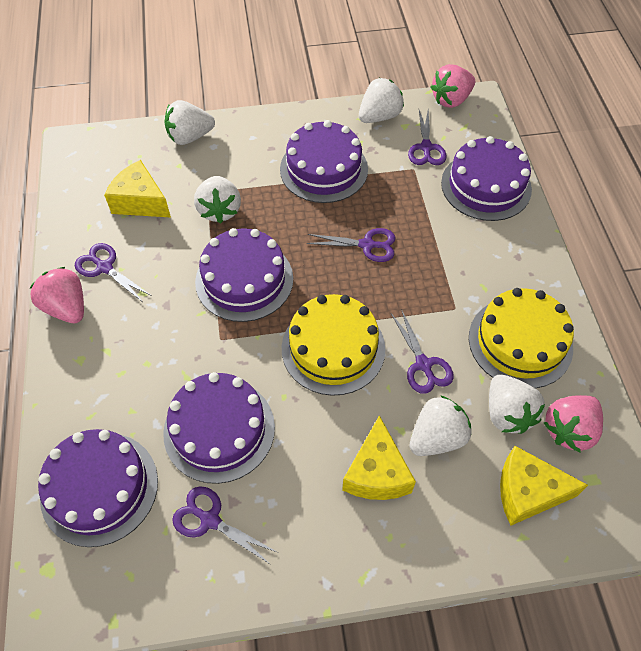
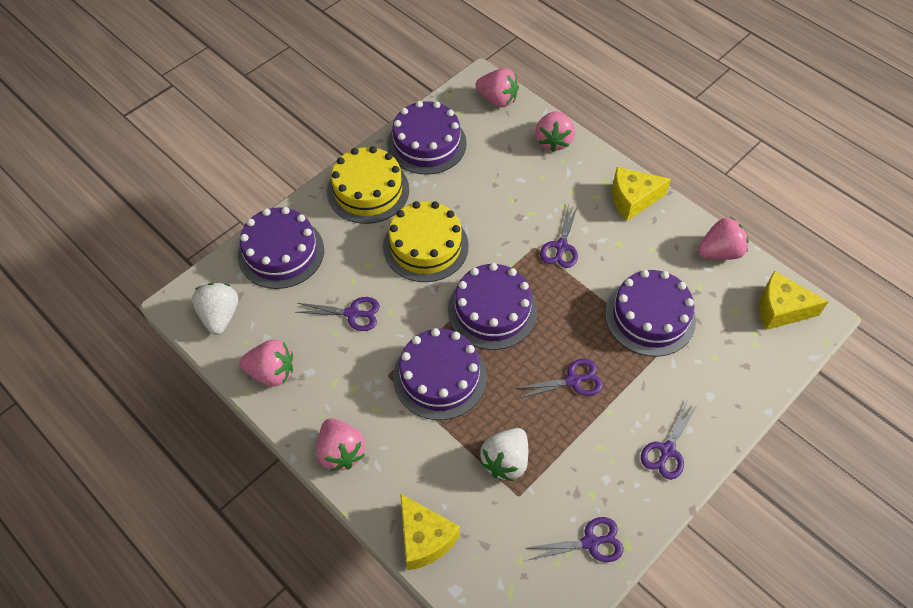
pink strawberry: [30,267,84,323] [431,64,475,108] [544,395,603,452] = 3 -> [239,340,293,386] [317,418,365,471] [475,68,519,108] [535,111,575,152] [698,217,749,260] = 5
white strawberry: [164,100,215,145] [194,176,241,224] [359,78,404,123] [409,395,472,456] [489,374,545,434] = 5 -> [192,283,238,335] [480,428,528,481] = 2

